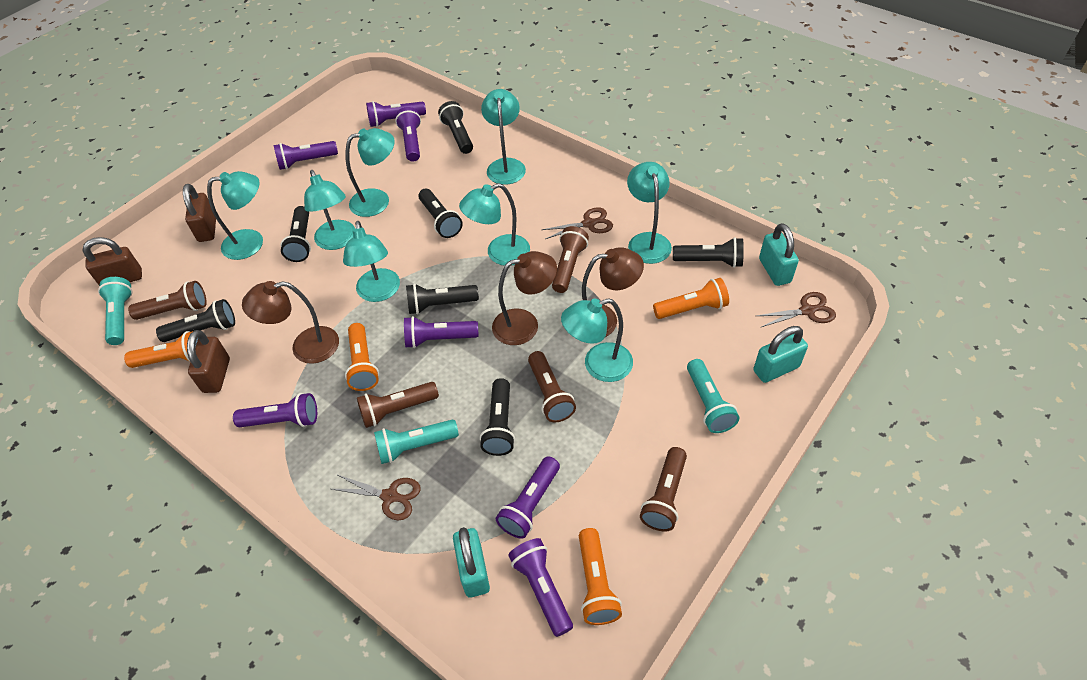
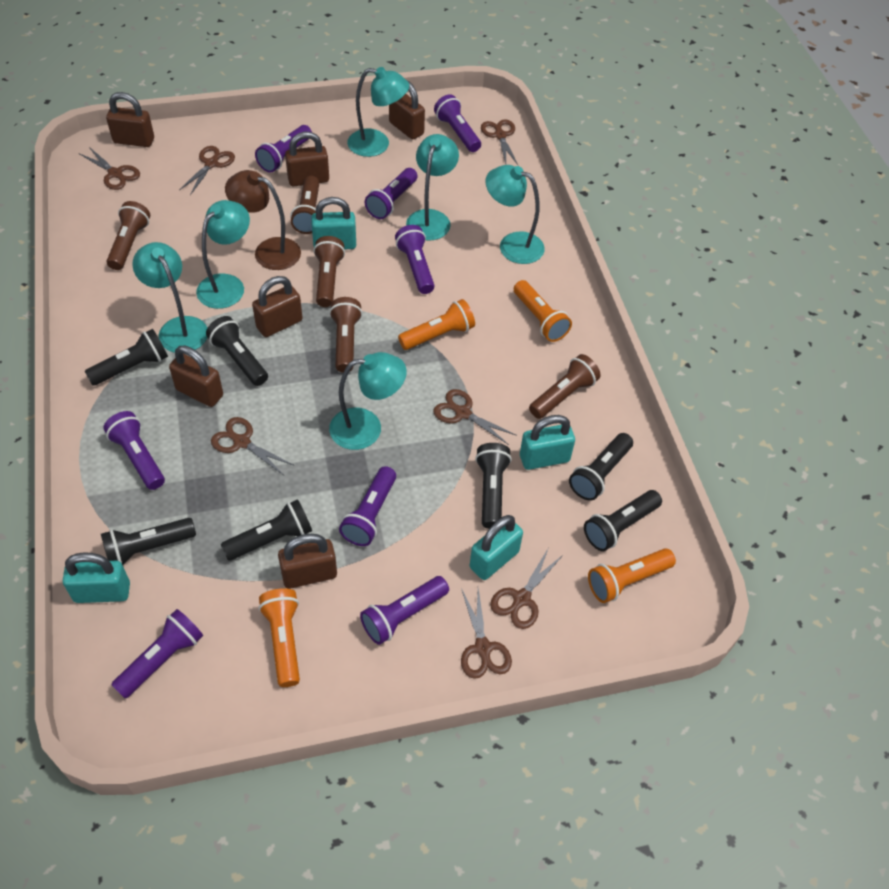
brown lamp: [242,281,339,364] [492,251,557,345] [582,247,644,337] = 3 -> [225,170,301,270] = 1
brown padlock: [83,237,142,286] [183,184,216,242] [187,330,230,393] = 3 -> [106,92,154,147] [169,346,223,407] [252,276,303,337] [278,534,337,589] [285,132,329,186] [389,80,425,140] = 6
brown scissors: [332,475,421,520] [541,207,613,239] [756,292,836,328] = 3 -> [79,147,140,190] [179,146,235,195] [211,417,293,475] [433,389,517,445] [461,588,512,679] [481,119,518,165] [490,547,563,629] = 7
purple flashlight: [233,393,317,427] [274,141,338,170] [366,101,426,127] [395,107,421,162] [404,316,478,348] [496,456,560,539] [508,538,573,637] = 7 -> [103,411,165,490] [111,609,203,698] [255,125,312,173] [339,466,396,546] [360,576,449,645] [365,168,417,219] [395,225,434,294] [434,94,481,152] = 8
turquoise flashlight: [98,277,132,345] [374,420,459,464] [687,359,739,433] = 3 -> none = 0
turquoise lamp: [207,171,263,260] [304,170,355,250] [343,221,400,302] [345,128,395,217] [459,183,530,266] [481,89,526,185] [561,298,633,382] [627,162,672,264] = 8 -> [132,242,207,353] [196,200,250,309] [329,352,407,450] [347,67,409,157] [406,134,459,241] [485,165,545,264] = 6
turquoise padlock: [453,527,490,597] [753,326,808,383] [759,223,799,286] = 3 -> [63,552,130,603] [311,197,356,249] [470,515,523,580] [520,415,575,470] = 4

